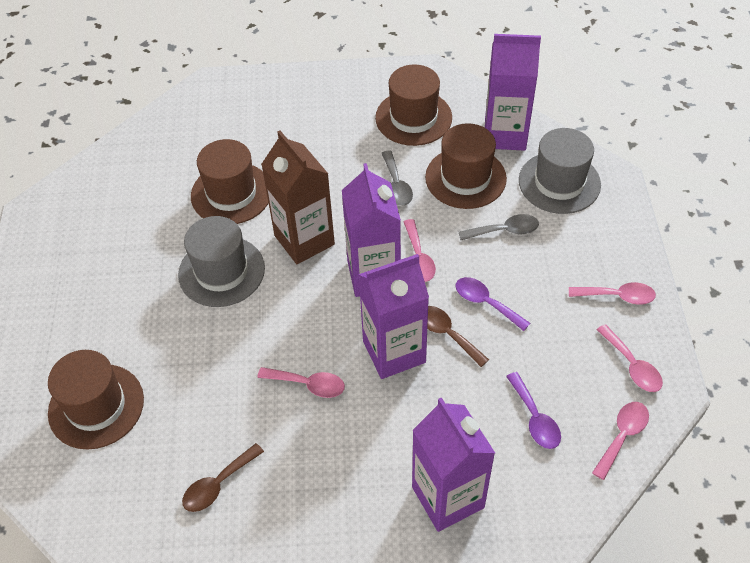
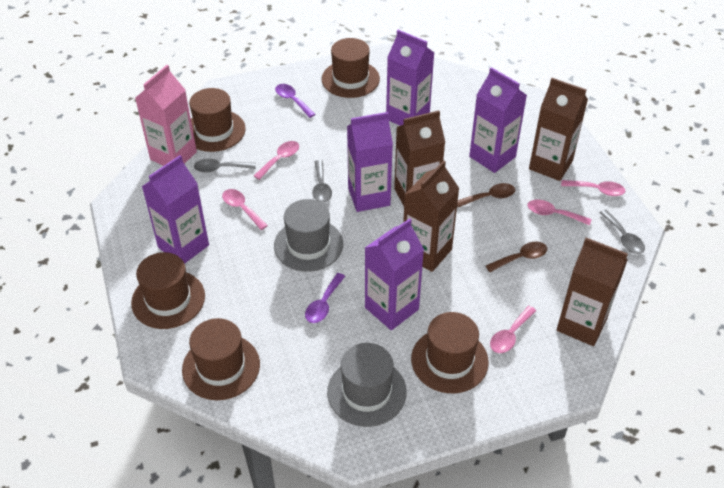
brown carton: [261,131,335,264] = 1 -> [394,110,445,206] [403,160,459,272] [529,78,588,181] [557,238,628,346] = 4
brown hat: [48,350,144,450] [191,139,269,224] [375,64,452,146] [425,123,507,209] = 4 -> [131,252,205,329] [182,318,260,400] [189,88,246,152] [322,38,380,98] [411,312,489,393] = 5
grey spoon: [381,151,413,206] [459,214,539,240] = 2 -> [194,159,256,173] [312,160,332,203] [599,210,645,254] = 3
pink carton: none = 0 -> [135,65,197,166] = 1
purple carton: [342,163,401,297] [358,254,429,379] [412,397,495,532] [485,34,541,151] = 4 -> [142,155,209,264] [347,112,393,212] [365,218,424,330] [386,30,434,126] [469,67,527,173] = 5

